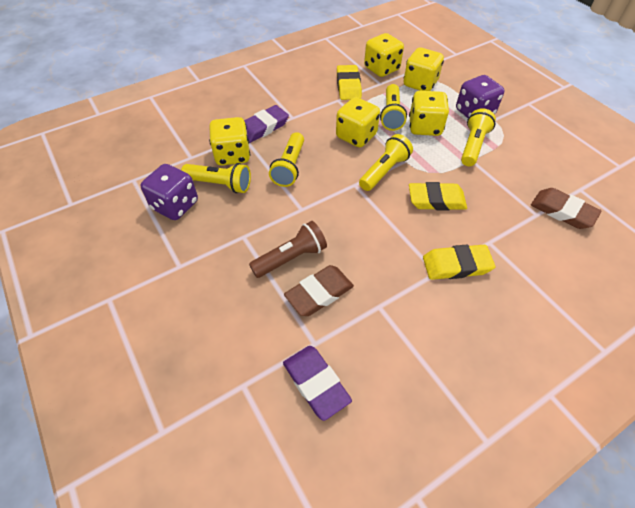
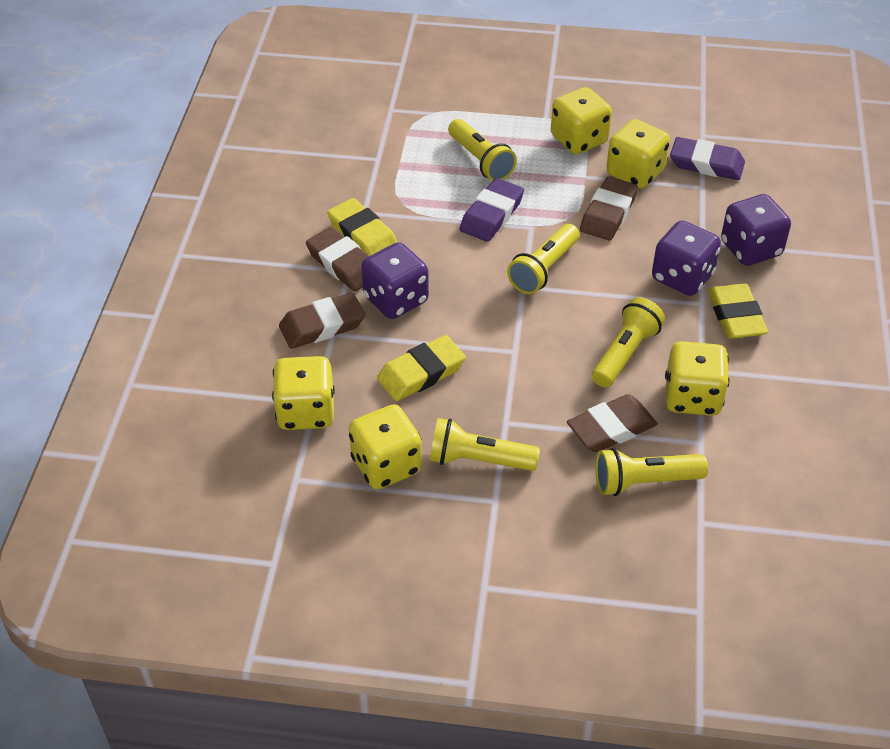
brown eraser: [284,265,354,316] [531,188,602,229] = 2 -> [279,292,365,349] [306,227,369,291] [567,394,658,452] [580,176,638,240] = 4
brown flashlight: [249,221,327,278] = 1 -> none = 0
purple dice: [140,164,198,220] [456,75,505,118] = 2 -> [361,242,429,319] [652,220,721,296] [721,194,791,266] = 3

